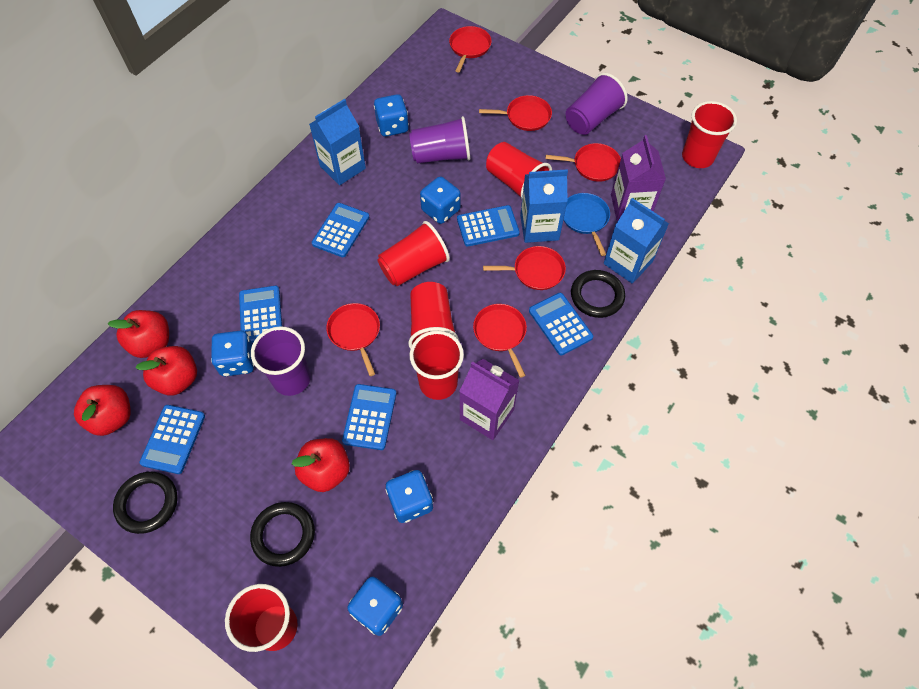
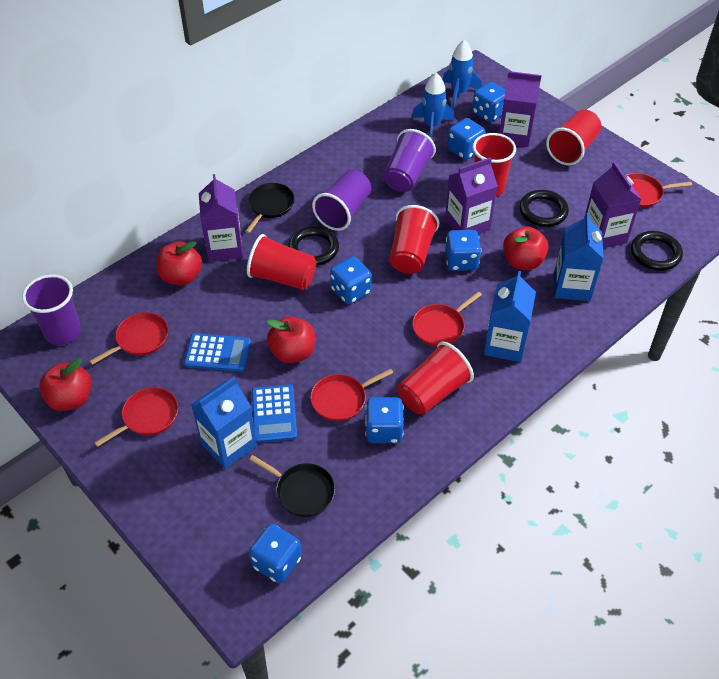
black pan: none = 0 -> [245,183,295,233] [249,455,335,517] = 2
blue calculator: [139,405,205,474] [239,286,282,343] [312,203,369,257] [342,384,396,450] [457,205,520,246] [529,293,593,355] = 6 -> [184,333,251,372] [252,384,297,443] = 2
blue dice: [211,331,254,376] [347,576,403,636] [374,94,409,137] [385,470,433,523] [420,177,461,224] = 5 -> [249,524,302,583] [330,257,372,304] [365,397,404,443] [445,230,481,271] [447,118,485,160] [472,82,505,122] = 6
blue pan: [564,193,610,256] = 1 -> none = 0
blue rocket: none = 0 -> [412,73,455,139] [443,40,482,108] = 2
purple carton: [459,359,520,440] [611,135,666,221] = 2 -> [199,174,243,262] [445,157,498,234] [499,71,542,147] [584,162,642,248] = 4
red cup: [225,584,298,652] [377,221,450,286] [408,282,459,349] [410,331,464,400] [486,142,552,199] [682,101,737,168] = 6 -> [247,234,317,290] [389,205,439,274] [398,342,474,415] [473,133,516,197] [546,110,601,165] = 5
red pan: [326,303,380,376] [449,26,491,73] [473,304,527,378] [479,95,552,131] [483,246,566,290] [545,143,621,182] = 6 -> [89,312,168,365] [94,387,178,447] [310,369,393,421] [412,291,482,347] [625,173,692,208] = 5

